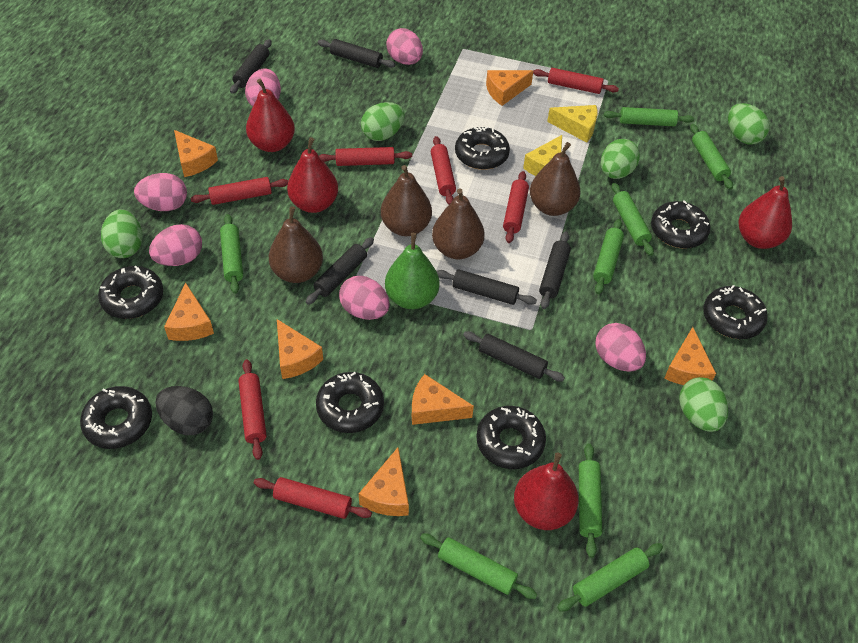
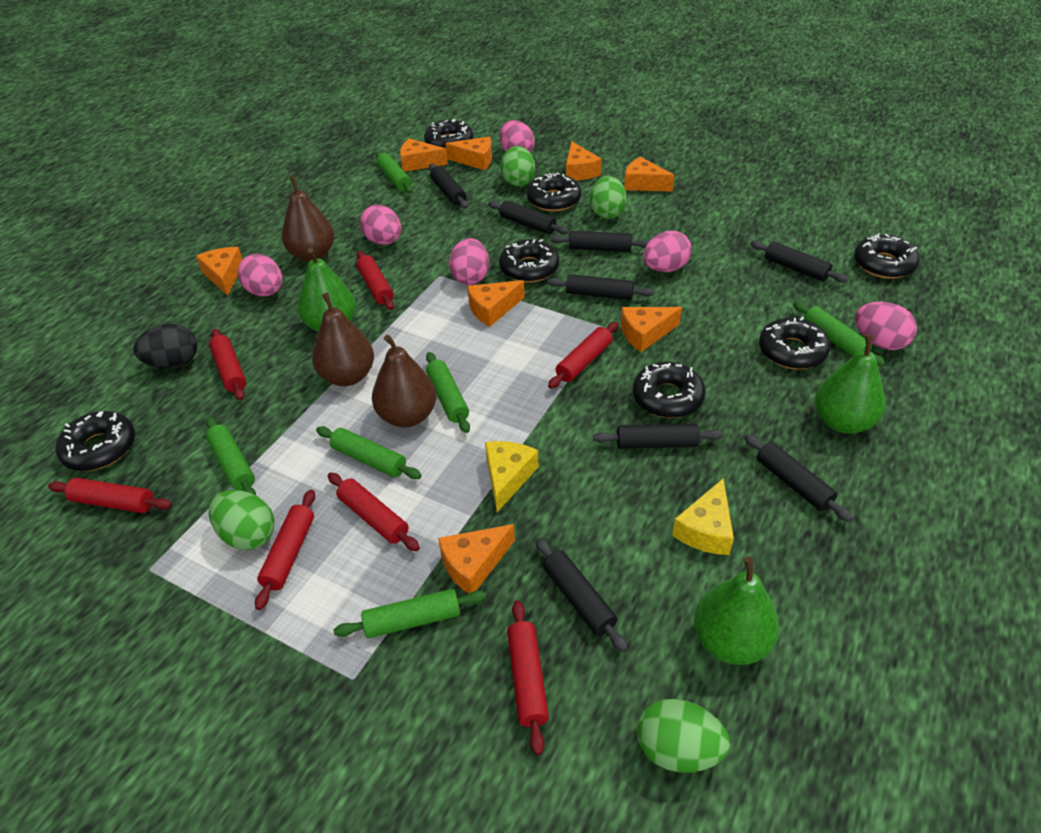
black rolling pin: [230,39,271,94] [306,237,374,305] [318,39,396,68] [437,269,537,305] [463,331,565,382] [539,231,571,309] = 6 -> [429,164,468,208] [488,201,569,235] [536,538,628,652] [547,274,654,300] [550,231,649,252] [593,424,723,449] [744,434,853,522] [750,241,848,283] = 8
brown pear: [269,206,323,283] [381,165,432,236] [432,188,485,259] [530,142,580,216] = 4 -> [282,176,334,262] [312,293,374,386] [372,335,436,427] = 3
green egg: [101,209,143,258] [361,102,405,141] [601,139,640,179] [679,377,728,432] [728,103,770,145] = 5 -> [209,490,275,550] [501,146,535,186] [590,176,627,219] [637,699,730,773] = 4
green pear: [385,233,439,309] = 1 -> [298,248,356,332] [694,556,779,665] [815,334,885,434] = 3
green rolling pin: [220,214,243,294] [420,533,537,599] [557,543,663,612] [579,443,602,558] [593,219,624,294] [604,107,694,126] [612,183,654,256] [690,124,733,189] = 8 -> [206,417,256,495] [316,426,422,479] [333,589,487,638] [376,151,413,193] [426,352,470,433] [793,301,885,366] = 6
orange cheese: [164,283,214,341] [174,130,218,177] [277,319,323,379] [359,448,409,516] [412,374,474,425] [486,70,533,106] [664,327,716,385] = 7 -> [196,247,243,296] [400,139,448,172] [438,524,515,594] [445,137,492,170] [467,280,525,327] [566,141,602,181] [621,307,682,352] [624,157,674,192] = 8
red pear: [246,79,295,152] [287,137,338,213] [514,453,579,530] [739,176,792,249] = 4 -> none = 0

